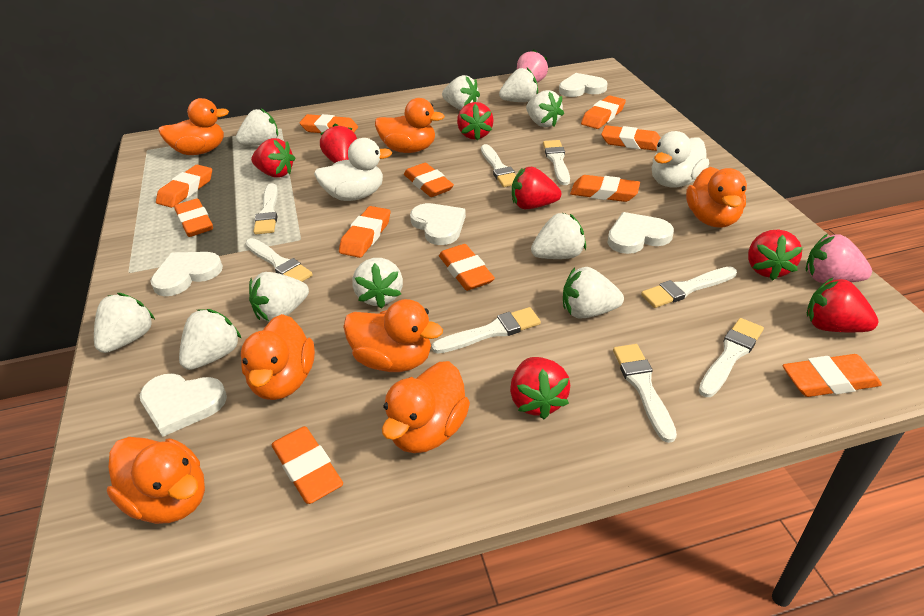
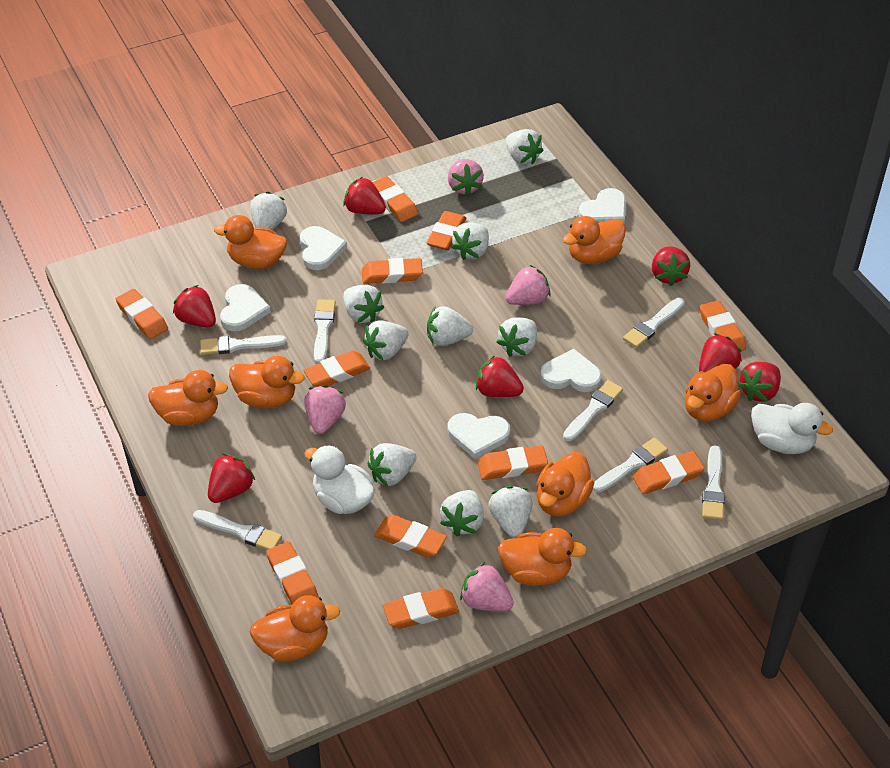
orange duck: [107,437,205,524] [158,98,229,155] [241,314,315,400] [343,299,443,372] [375,98,445,153] [382,361,470,453] [686,167,747,228] = 7 -> [148,370,228,426] [214,215,287,269] [229,356,305,408] [250,595,340,662] [498,528,587,586] [536,452,594,516] [562,216,626,264] [685,364,741,421] = 8
pink strawberry: [517,49,548,83] [806,234,872,283] = 2 -> [304,385,346,434] [448,159,484,196] [460,562,514,612] [505,265,551,305] = 4
white brush: [245,238,313,282] [254,183,278,234] [432,307,541,354] [481,144,516,187] [543,140,570,185] [613,344,677,443] [641,266,737,308] [699,318,764,397] = 8 -> [193,510,282,550] [200,335,287,355] [314,299,336,364] [563,380,623,441] [593,438,668,492] [623,298,685,348] [702,446,725,520] = 7

